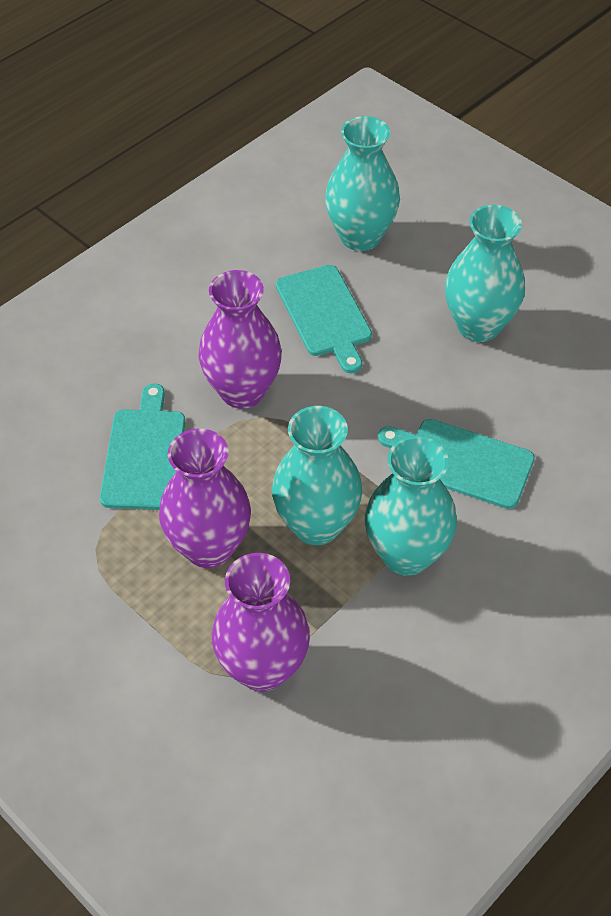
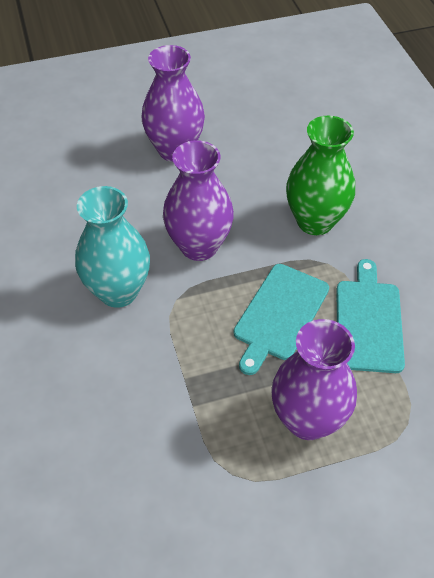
green vase: none = 0 -> [286,116,355,235] = 1
turquoise cutting board: [100,383,185,510] [276,265,372,373] [378,419,535,509] = 3 -> [234,264,329,375] [336,259,405,373] = 2
turquoise vase: [272,406,362,545] [325,116,400,251] [365,436,457,576] [445,205,525,342] = 4 -> [75,186,150,308] = 1

